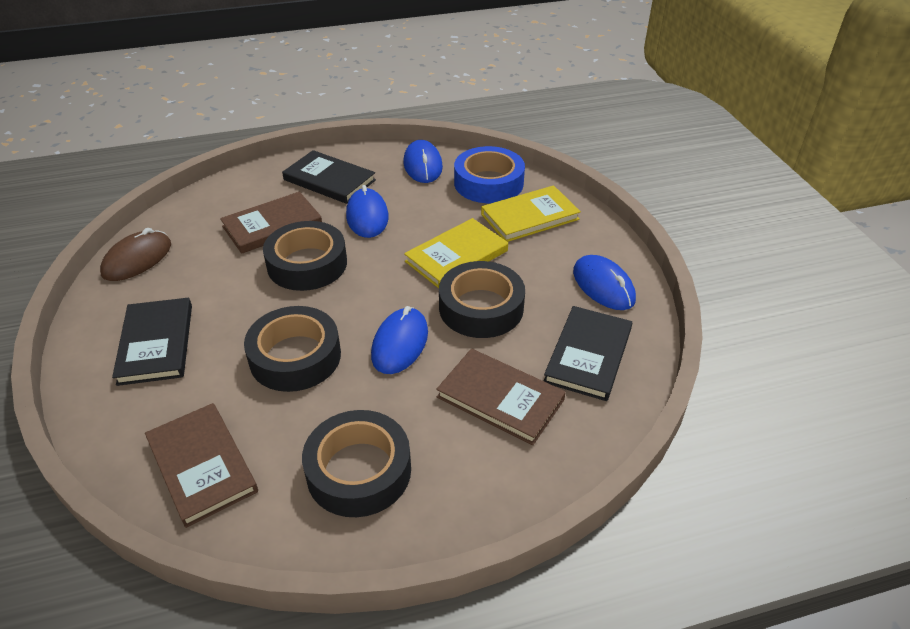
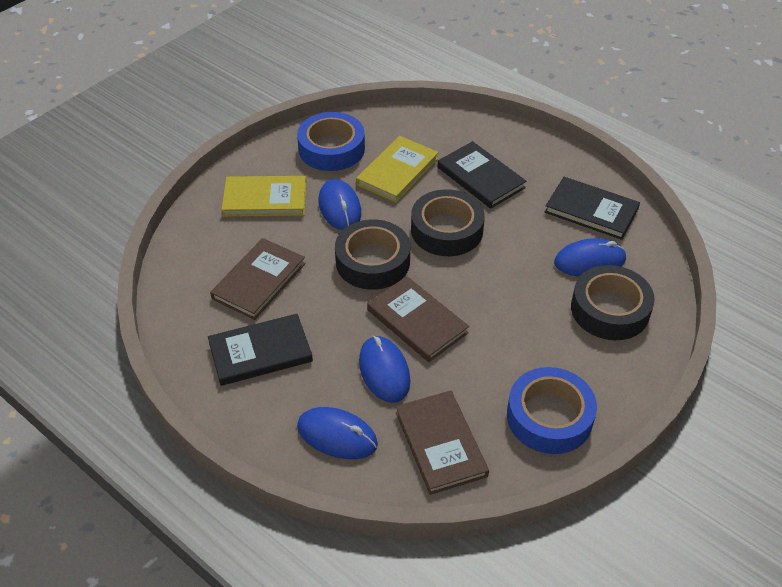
black tape: [244,306,341,392] [263,221,347,291] [302,410,411,517] [439,261,525,338] = 4 -> [335,219,410,290] [411,189,485,256] [571,265,655,340] = 3
blue tape: [454,146,525,203] = 1 -> [297,112,365,171] [507,367,597,454] = 2
brown mouse: [100,228,171,281] = 1 -> none = 0

